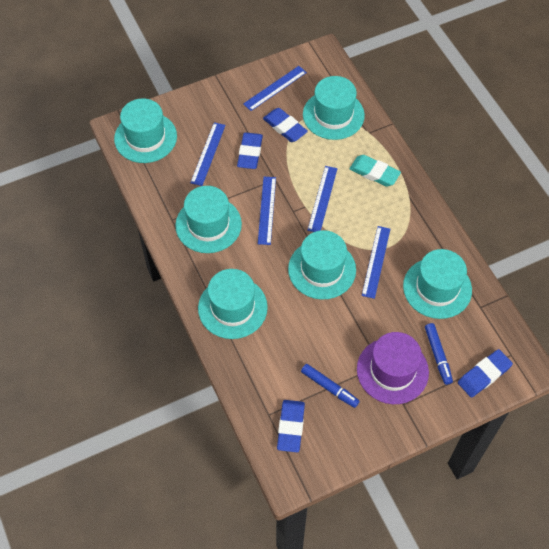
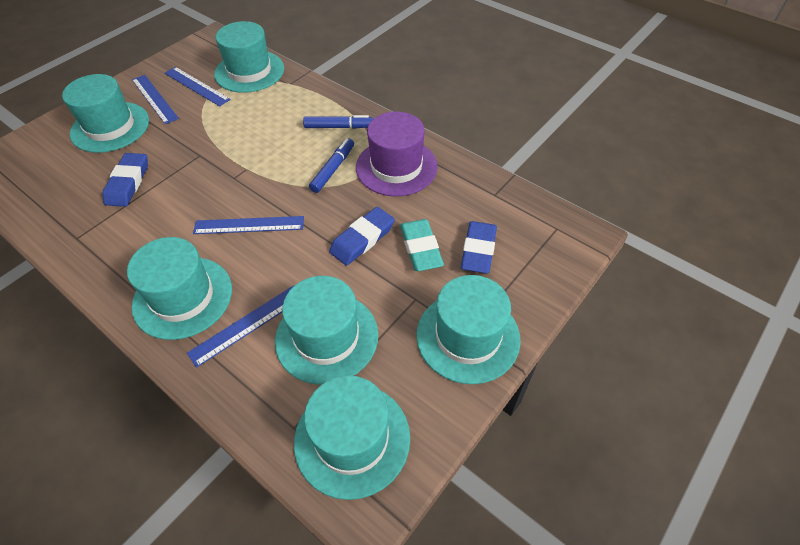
blue eraser: [237,132,263,169] [263,108,308,142] [277,400,305,452] [458,349,513,398] = 4 -> [103,153,148,207] [329,207,395,266] [461,221,497,274] = 3
blue ruler: [190,122,226,186] [243,66,307,111] [258,177,276,245] [307,166,338,232] [362,226,390,299] = 5 -> [132,75,179,124] [165,67,231,107] [187,285,295,368] [193,216,304,234] = 4

